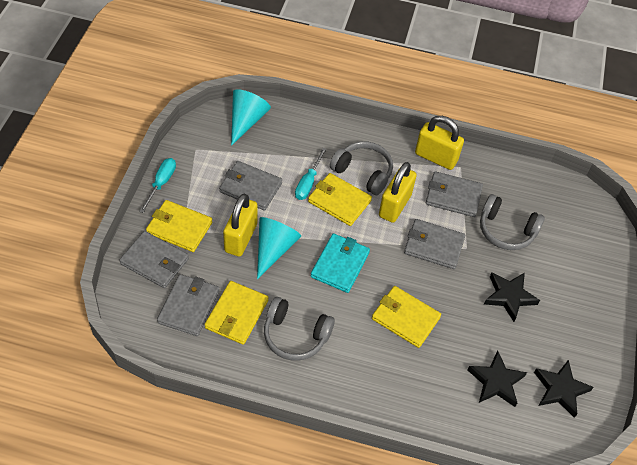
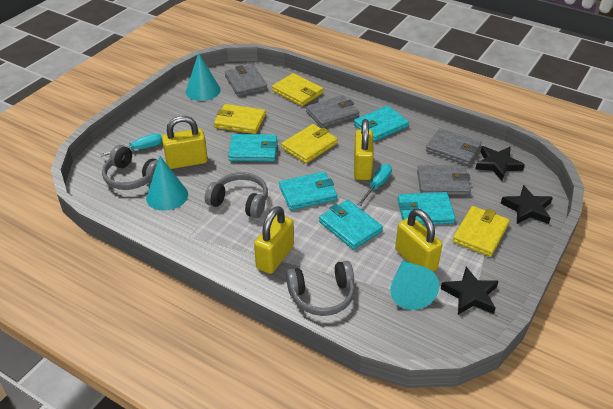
grey wallet: [119,231,189,288] [157,274,219,336] [219,161,282,211] [404,219,465,269] [426,171,483,217] = 5 -> [225,65,268,97] [306,95,359,128] [417,165,471,195] [426,128,482,166] = 4
turquoise cone: [231,89,271,146] [257,217,301,279] = 2 -> [146,156,188,211] [186,53,221,101] [390,261,439,310] = 3
turquoise wallet: [311,233,370,293] = 1 -> [228,134,278,162] [279,172,337,210] [319,200,383,250] [354,106,409,141] [398,192,456,225] = 5
yellow padlock: [223,194,258,257] [379,162,417,223] [415,116,464,170] = 3 -> [162,116,208,169] [254,206,294,274] [354,119,374,180] [395,209,442,271] = 4

